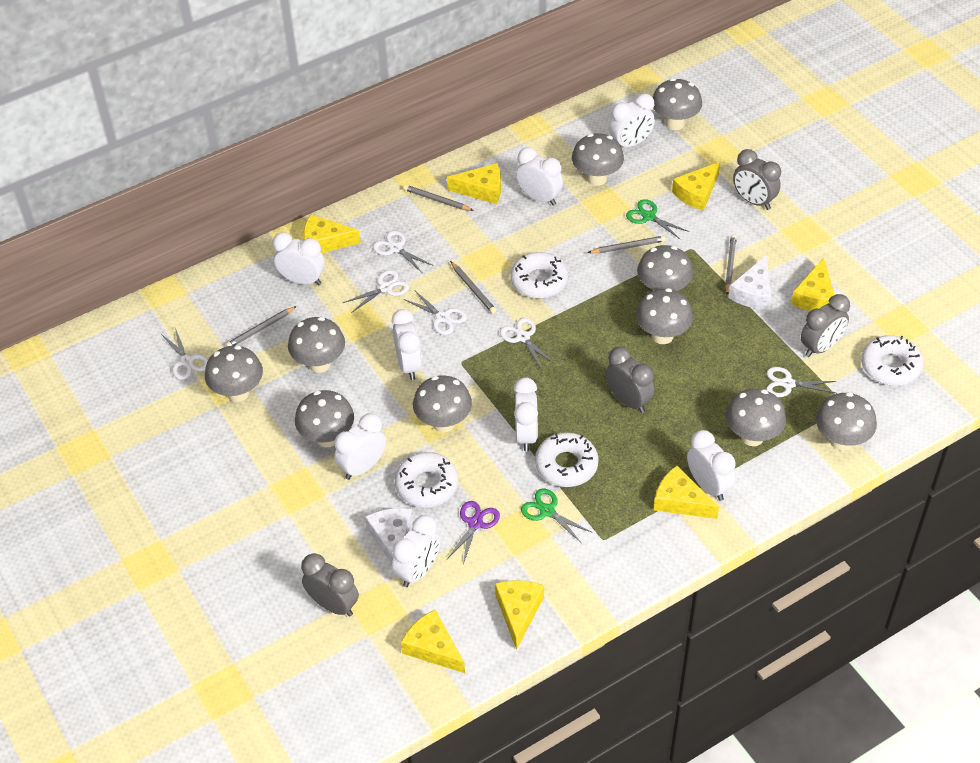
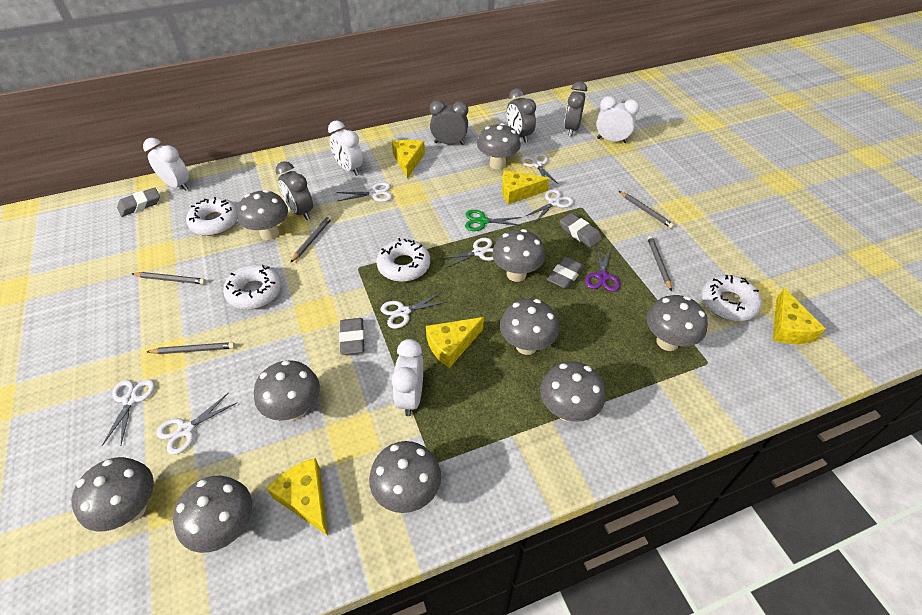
green scissors: [521,489,593,542] [626,199,689,240] = 2 -> [465,210,522,231] = 1
grey eraser: none = 0 -> [117,187,160,217] [339,318,365,355] [547,257,584,289] [560,213,602,248] = 4
white cheese: [365,508,413,564] [728,255,771,310] = 2 -> none = 0
white clock: [272,232,325,285] [334,413,386,480] [392,309,422,380] [392,515,440,587] [514,377,538,451] [516,147,563,206] [609,94,655,147] [687,430,735,501] = 8 -> [143,138,189,191] [328,120,363,176] [392,339,423,416] [596,96,640,143] = 4
white scissors: [161,328,208,380] [343,270,409,313] [373,231,432,273] [404,290,467,335] [500,318,555,370] [766,367,837,397] = 6 -> [102,379,155,446] [157,392,237,455] [337,182,392,202] [380,292,447,329] [439,238,494,269] [521,153,558,184] [526,189,574,224] = 7
yellow cheese: [304,214,361,253] [401,610,465,673] [447,163,501,204] [495,580,544,650] [654,466,719,519] [672,162,720,211] [791,258,835,311] = 7 -> [267,458,328,536] [392,140,425,179] [426,317,484,368] [502,170,550,205] [773,288,825,344] = 5

